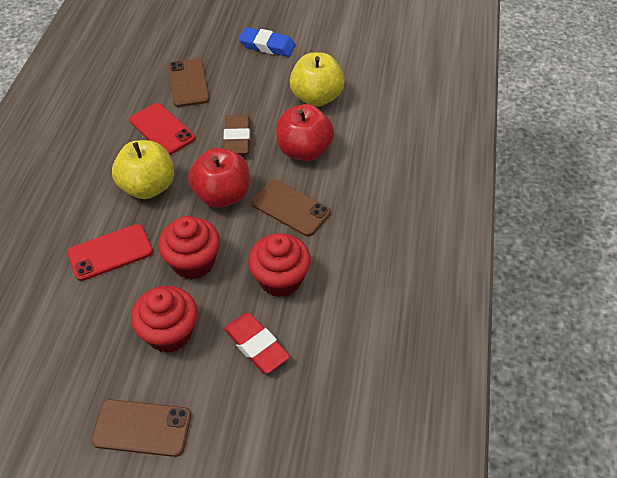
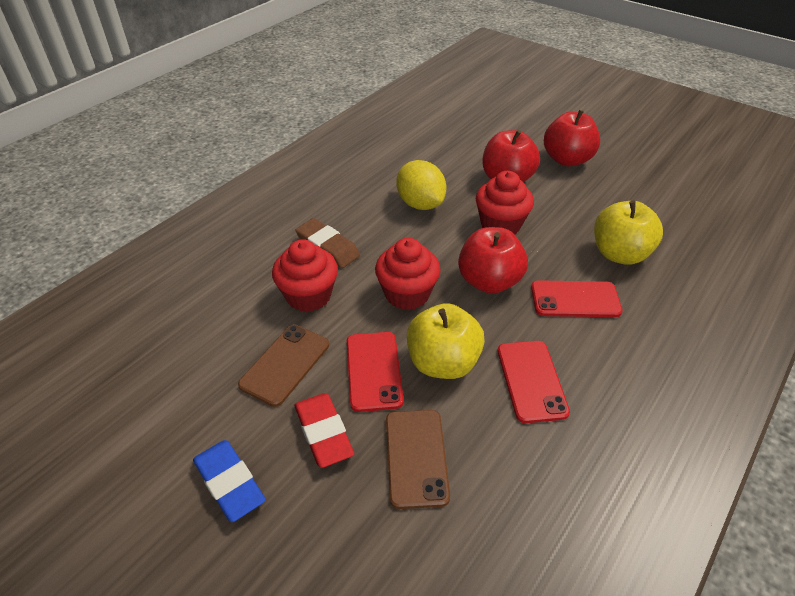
brown phone: [91,399,191,457] [168,59,209,107] [251,179,331,236] = 3 -> [238,325,329,407] [386,410,450,509] = 2
red apple: [188,148,249,208] [276,104,334,161] = 2 -> [458,227,528,294] [483,130,540,182] [544,110,600,166] = 3
red phone: [67,224,153,281] [129,103,195,155] = 2 -> [347,332,404,412] [498,341,570,423] [531,280,623,317] = 3
yellow lemon: none = 0 -> [396,160,446,210] = 1

